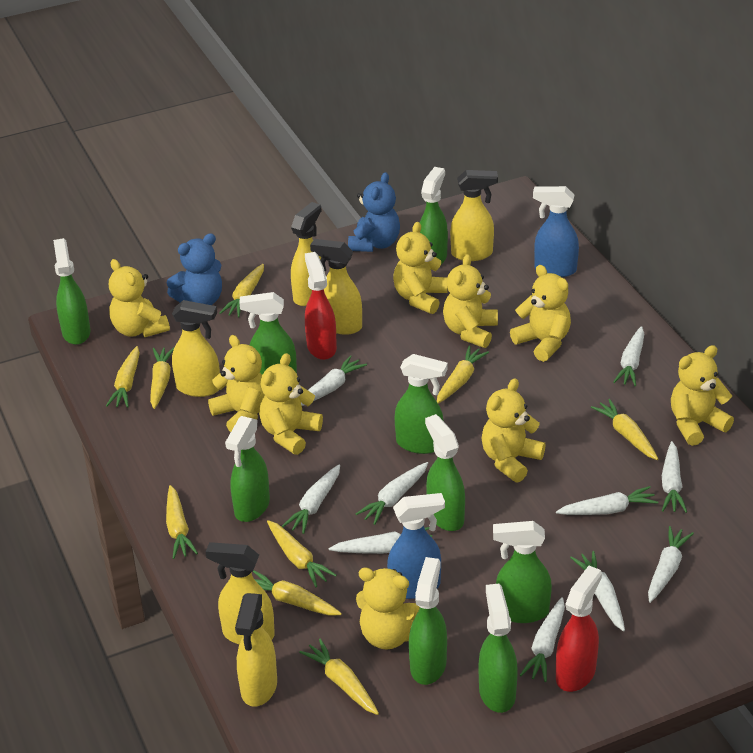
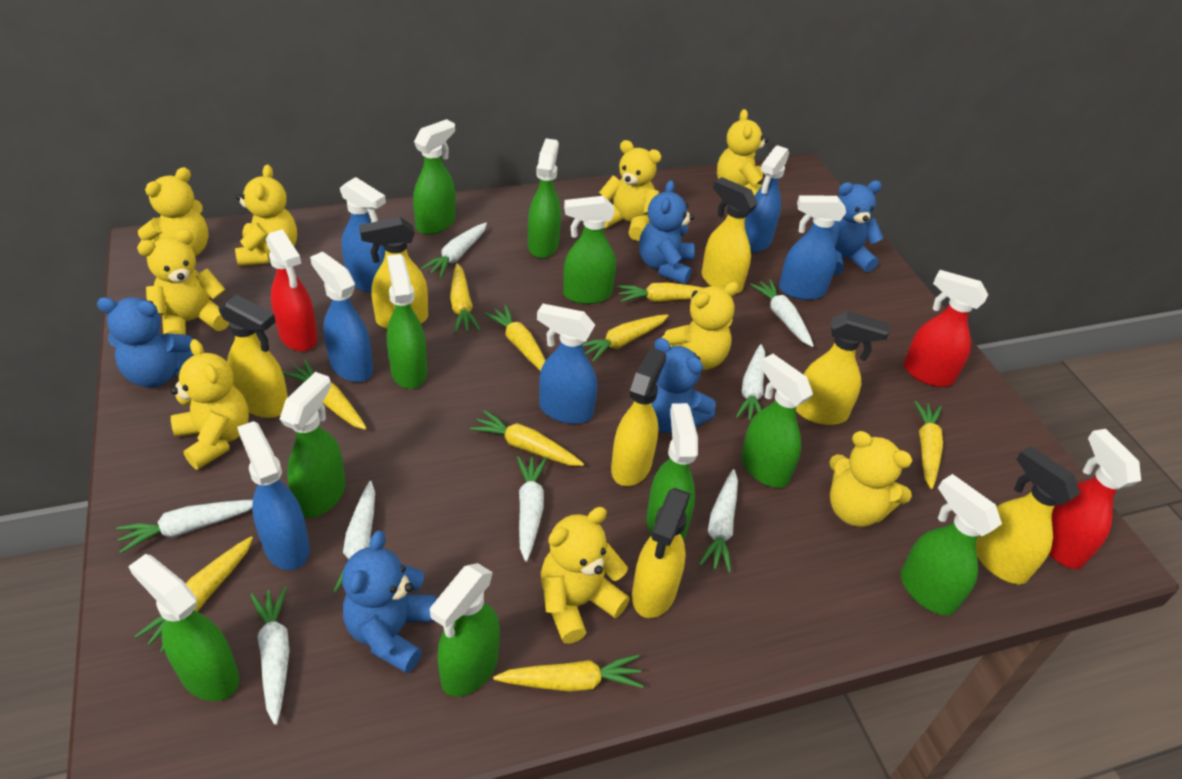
blue spray bottle: [387,493,445,599] [533,186,579,277] = 2 -> [237,421,310,570] [310,252,373,382] [340,177,386,293] [537,304,597,424] [745,145,789,253] [779,195,846,300] = 6
blue teddy bear: [167,233,222,305] [348,172,400,252] = 2 -> [97,297,194,388] [342,530,437,674] [639,180,695,284] [651,338,716,433] [831,181,884,275] = 5
green spray bottle: [53,238,90,345] [225,416,270,522] [239,292,297,375] [394,354,448,454] [409,557,447,685] [420,167,448,264] [425,414,465,531] [479,584,518,713] [493,521,552,623] = 9 -> [128,554,239,701] [280,372,345,518] [387,254,427,389] [413,119,455,235] [430,563,500,697] [528,138,561,258] [563,196,616,304] [646,403,698,541] [741,354,813,488] [901,474,1002,615] = 10
red spray bottle: [305,252,337,360] [556,566,602,692] = 2 -> [266,229,318,351] [904,270,988,387] [1049,429,1141,569] = 3
white carrot: [282,465,340,534] [301,355,367,406] [329,527,432,554] [356,462,428,525] [520,597,565,682] [556,486,658,515] [570,551,625,631] [613,326,644,386] [648,526,694,603] [662,441,687,513] = 10 -> [116,500,253,553] [250,587,290,725] [333,481,375,593] [421,222,487,278] [517,456,547,562] [699,469,738,573] [736,344,765,421] [750,279,814,347] = 8
yellow spray bottle: [172,300,220,397] [205,542,275,645] [235,593,277,707] [291,202,322,306] [310,239,362,335] [450,170,498,261] = 6 -> [219,294,288,418] [359,217,428,329] [611,348,666,486] [632,488,691,618] [701,177,758,293] [796,311,889,425] [976,446,1080,584] = 7

